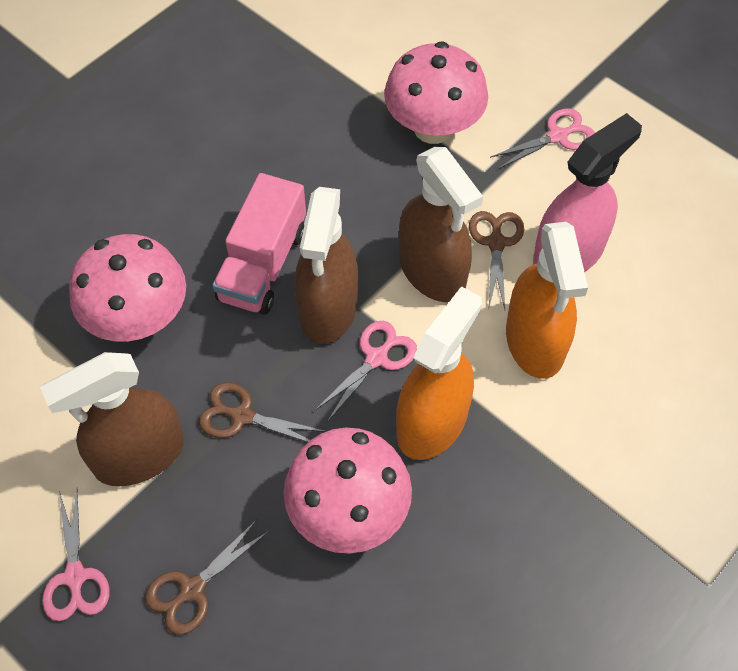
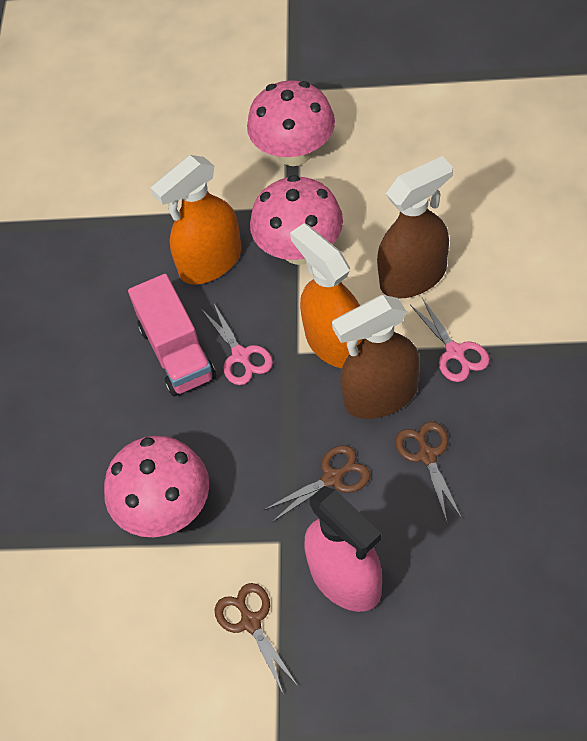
brown spray bottle: [40,352,184,486] [295,187,358,344] [399,147,483,302] = 3 -> [332,295,420,419] [377,156,453,298] = 2
pink scissors: [42,489,110,621] [314,321,417,422] [490,108,595,169] = 3 -> [202,302,273,385] [410,298,490,382] = 2

